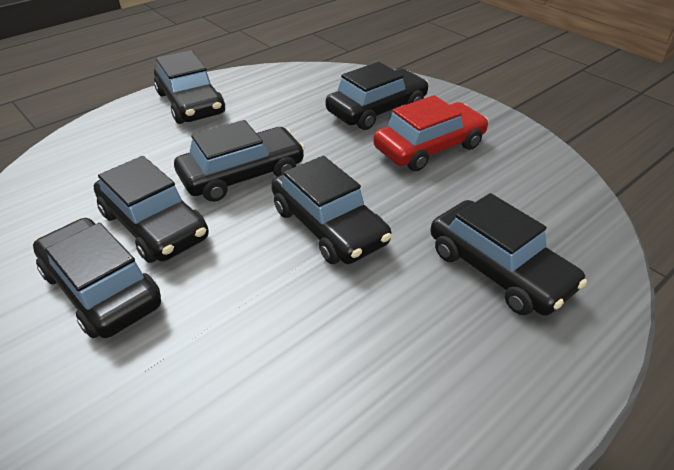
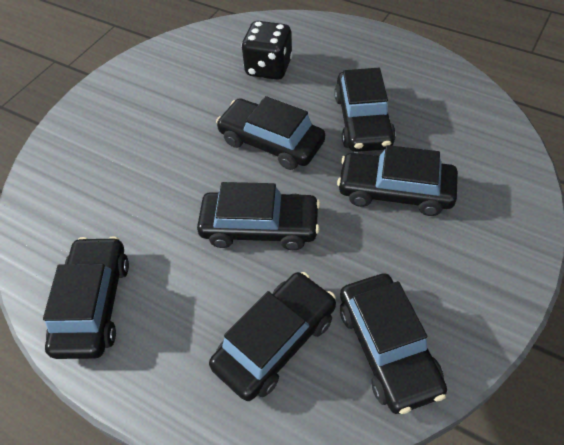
black dice: none = 0 -> [241,21,293,80] = 1
red car: [373,95,488,171] = 1 -> none = 0

